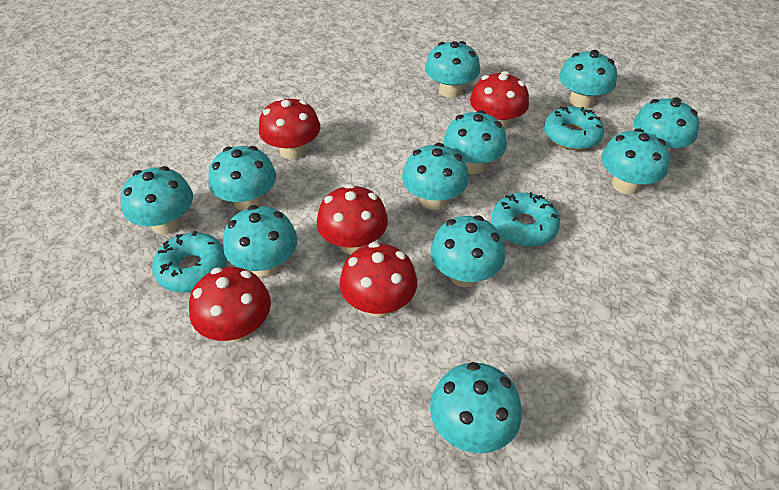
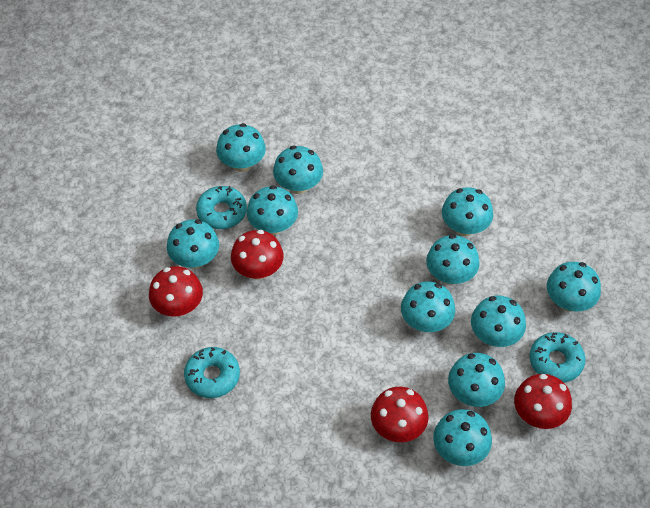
red mushroom: [189,267,271,342] [259,97,320,159] [317,184,388,255] [340,242,417,317] [470,71,529,130] = 5 -> [149,266,203,317] [231,230,284,280] [371,387,429,442] [514,374,572,429] = 4

